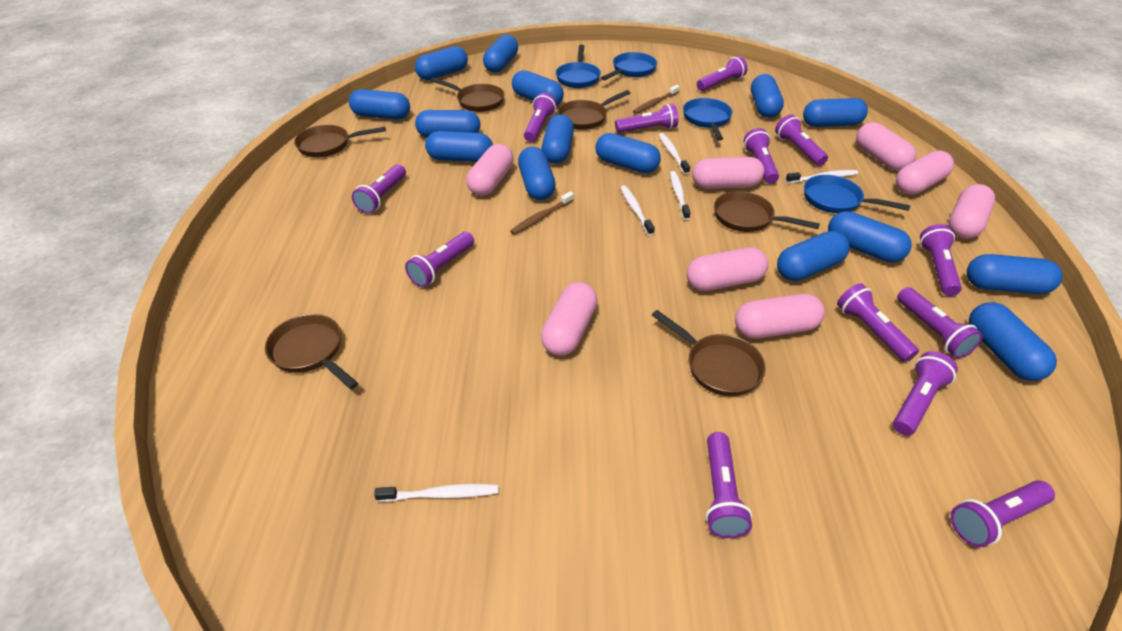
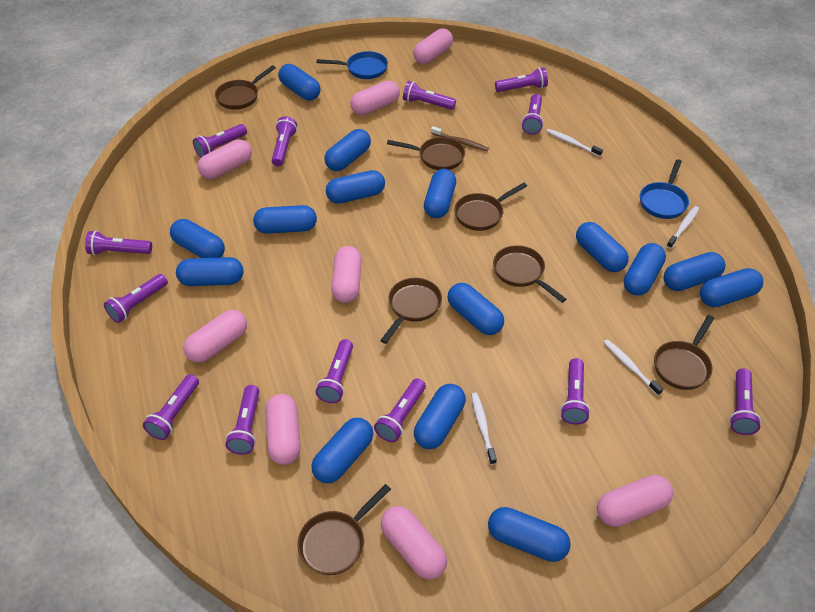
blue pan: [556,45,601,88] [601,52,657,80] [683,98,733,140] [804,175,910,213] = 4 -> [317,51,388,79] [640,159,689,219] = 2
brown pan: [265,314,358,389] [294,125,386,157] [431,77,505,112] [558,90,630,130] [652,310,766,396] [714,191,820,232] = 6 -> [215,65,276,110] [298,484,391,575] [380,278,442,344] [387,137,465,170] [454,183,527,231] [493,245,566,303] [654,315,714,390] = 7
brown toothbrush: [510,192,574,234] [633,85,680,114] = 2 -> [431,126,489,151] = 1
white toothbrush: [374,484,499,502] [620,185,655,236] [659,133,690,174] [670,171,691,220] [786,170,858,183] = 5 -> [471,393,497,465] [546,129,603,157] [603,339,663,396] [667,206,699,249] = 4

